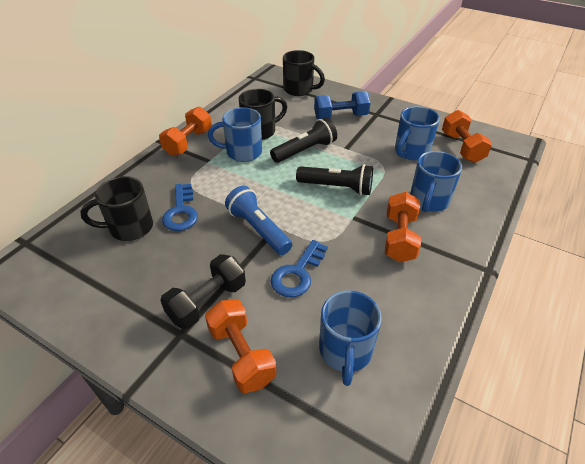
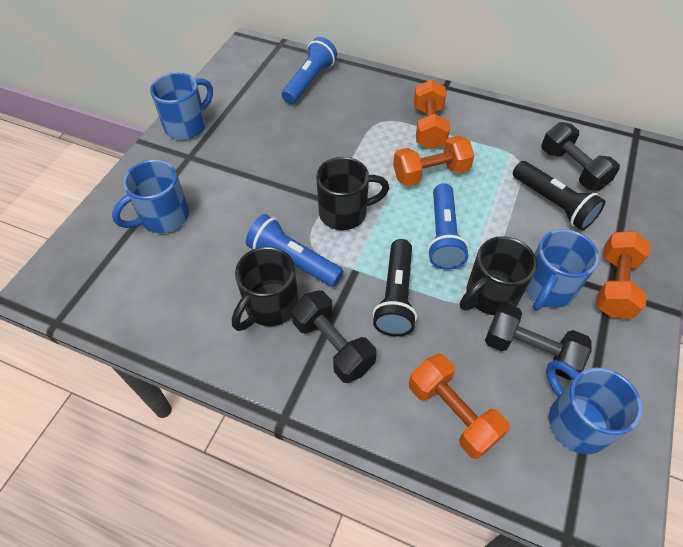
black dumbbell: [160,254,246,329] = 1 -> [291,290,376,383] [485,303,592,380] [542,122,620,191] = 3
blue dumbbell: [314,91,371,119] = 1 -> none = 0
blue flashlight: [225,186,292,255] = 1 -> [246,214,344,287] [282,37,337,104] [427,183,469,270] = 3
blue key: [162,184,198,231] [271,240,328,297] = 2 -> none = 0

